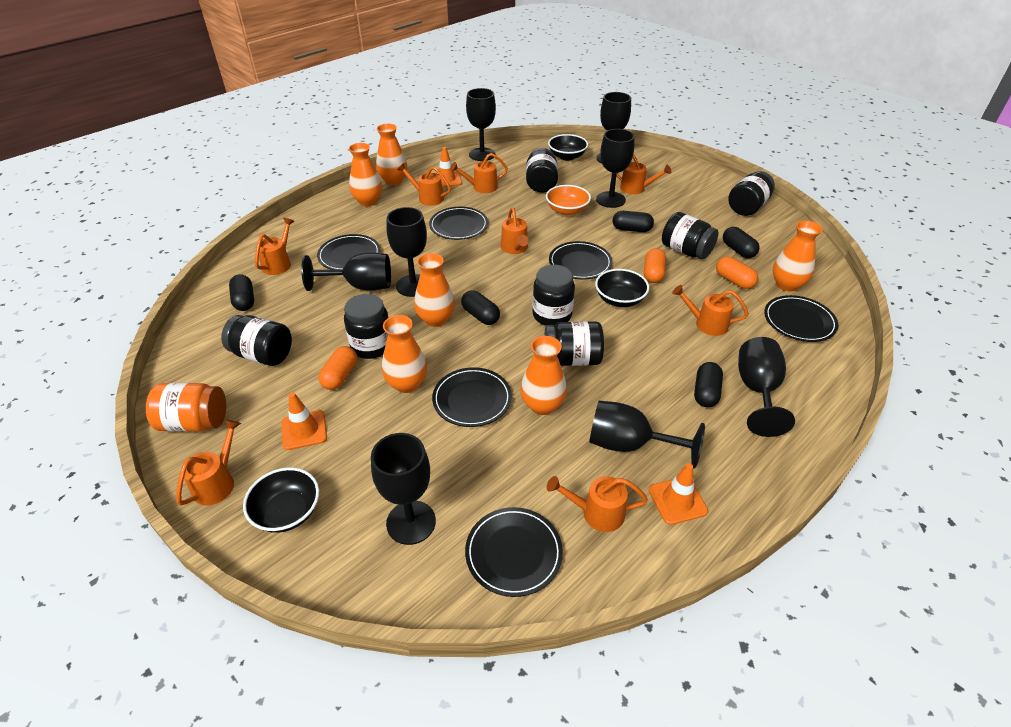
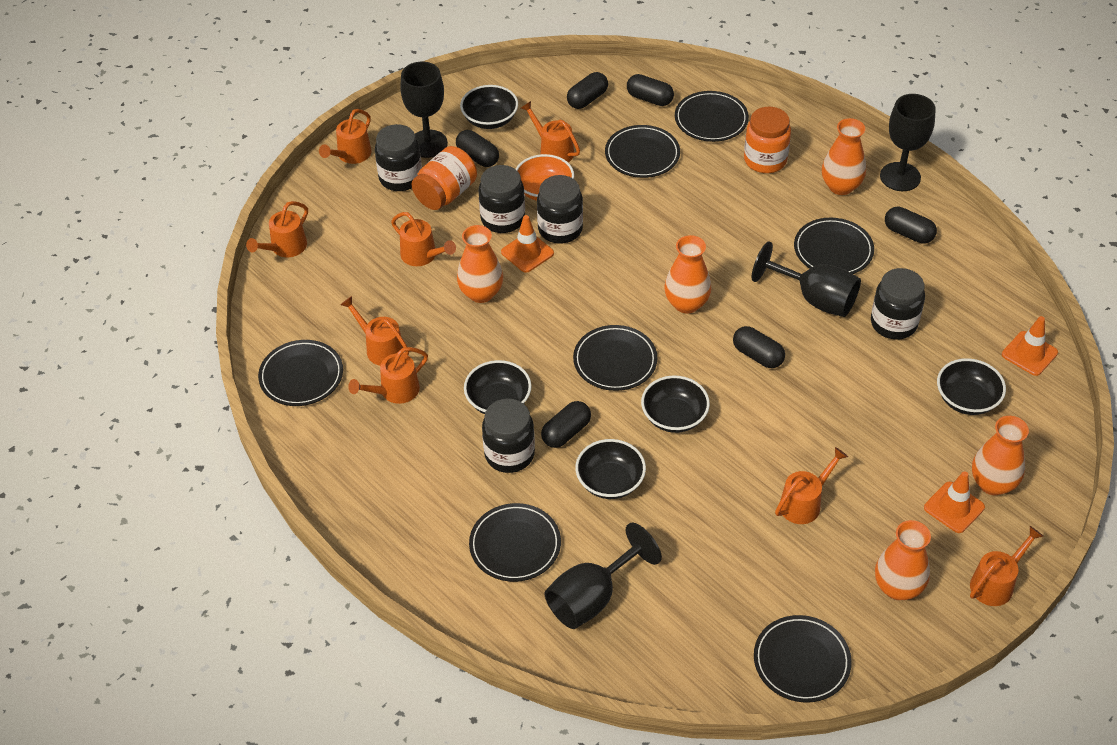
black bowl: [243,467,319,533] [548,134,588,161] [595,269,649,307] = 3 -> [460,85,518,129] [464,360,531,414] [575,439,646,499] [641,376,710,433] [937,358,1006,415] = 5
black capsule: [229,274,254,311] [461,290,500,325] [613,211,654,232] [694,362,723,407] [723,227,760,258] = 5 -> [456,130,499,167] [541,401,591,448] [567,72,608,109] [627,74,674,106] [733,326,785,368] [885,207,937,244] = 6
black goblet: [301,252,391,291] [371,433,436,545] [387,207,427,297] [466,88,496,161] [589,401,705,469] [596,92,631,164] [596,129,635,208] [738,337,795,437] = 8 -> [400,62,448,158] [545,523,662,629] [752,241,861,317] [880,94,936,191] = 4
black jar: [221,315,292,366] [344,294,388,359] [526,148,558,193] [532,265,575,326] [544,321,604,366] [662,212,719,259] [728,171,775,216] = 7 -> [375,124,422,191] [479,165,525,233] [482,398,535,473] [537,175,583,244] [871,268,925,339] = 5
black plate: [317,234,380,270] [429,207,488,240] [432,367,512,427] [465,507,563,597] [549,241,612,279] [764,295,838,342] = 6 -> [258,340,343,406] [469,503,561,582] [573,325,658,391] [605,125,680,178] [675,91,749,142] [754,615,852,702] [794,218,874,274] = 7
orange capsule: [318,346,357,390] [644,248,666,283] [716,257,758,289] = 3 -> none = 0
orange jar: [146,383,226,432] = 1 -> [411,146,477,210] [744,107,791,173] = 2
orange vase: [349,143,382,206] [376,124,407,185] [382,315,427,393] [414,253,455,327] [520,336,567,415] [773,221,823,292] = 6 -> [457,225,503,303] [664,235,711,314] [822,118,866,195] [875,520,931,600] [972,416,1029,495] = 5

